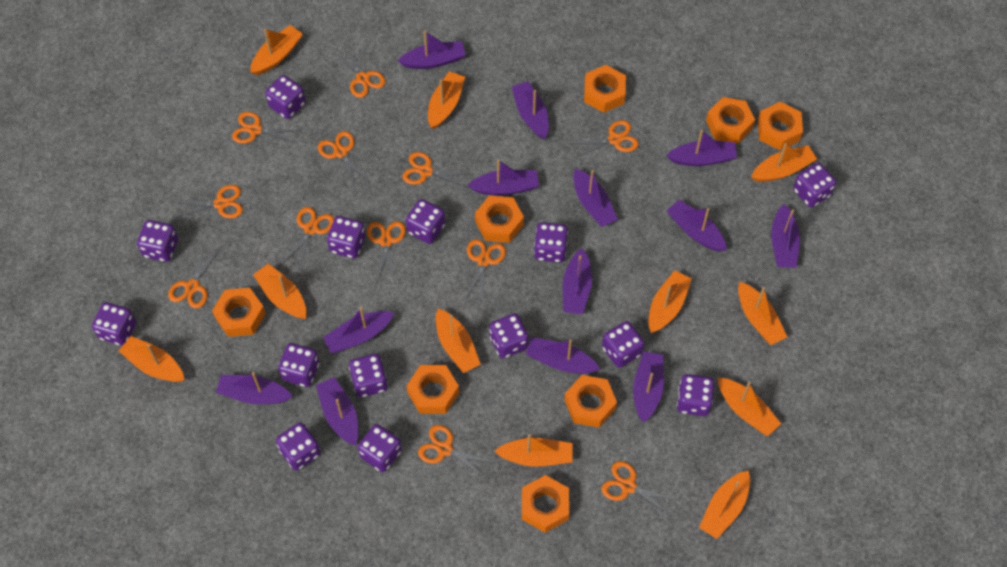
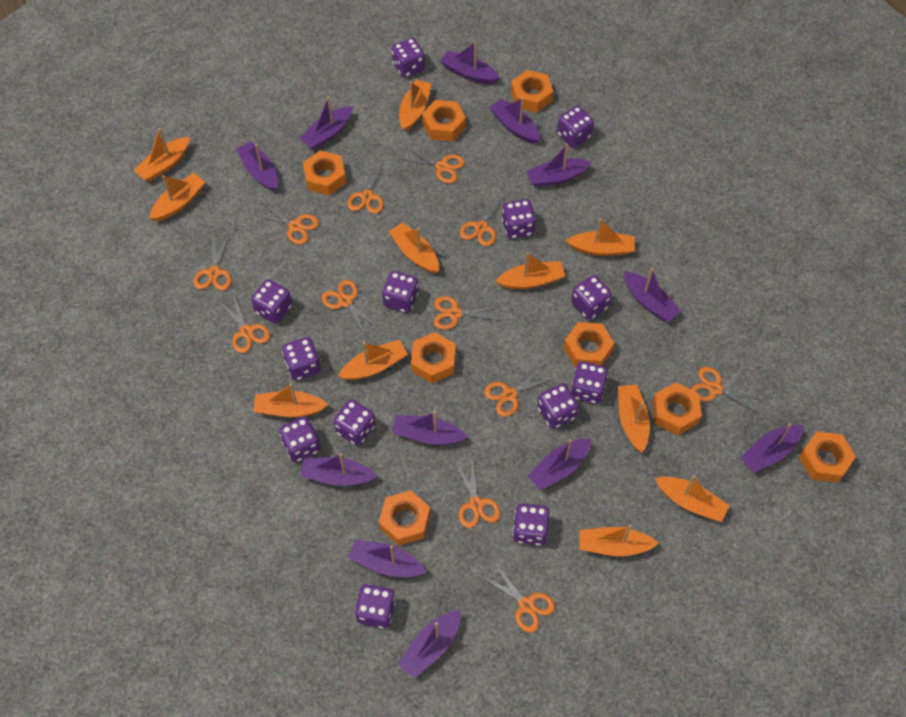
purple boat: [216,372,293,404] [316,377,358,446] [323,307,394,353] [398,30,466,69] [467,159,539,196] [512,81,549,139] [525,337,600,374] [563,248,592,314] [573,169,618,227] [633,351,664,423] [666,130,737,166] [667,200,727,252] [771,204,800,268] = 13 -> [236,141,278,192] [299,96,353,150] [300,453,377,486] [348,539,426,577] [392,411,467,445] [398,610,461,678] [440,42,500,84] [489,98,540,144] [526,144,591,187] [528,439,591,490] [624,268,681,322] [741,423,803,473] = 12
purple dice: [92,302,136,346] [137,220,178,262] [265,75,306,119] [276,422,321,471] [278,343,319,387] [327,216,365,258] [349,354,388,397] [358,424,402,472] [406,199,445,244] [489,313,529,359] [534,222,568,263] [602,321,644,368] [677,374,714,416] [793,163,836,208] = 14 -> [251,279,292,324] [279,417,320,462] [282,337,321,381] [333,399,375,446] [355,584,396,628] [382,271,419,313] [392,38,425,78] [502,199,536,239] [513,503,550,546] [538,383,579,429] [557,106,594,148] [571,275,612,320] [571,361,608,404] = 13

